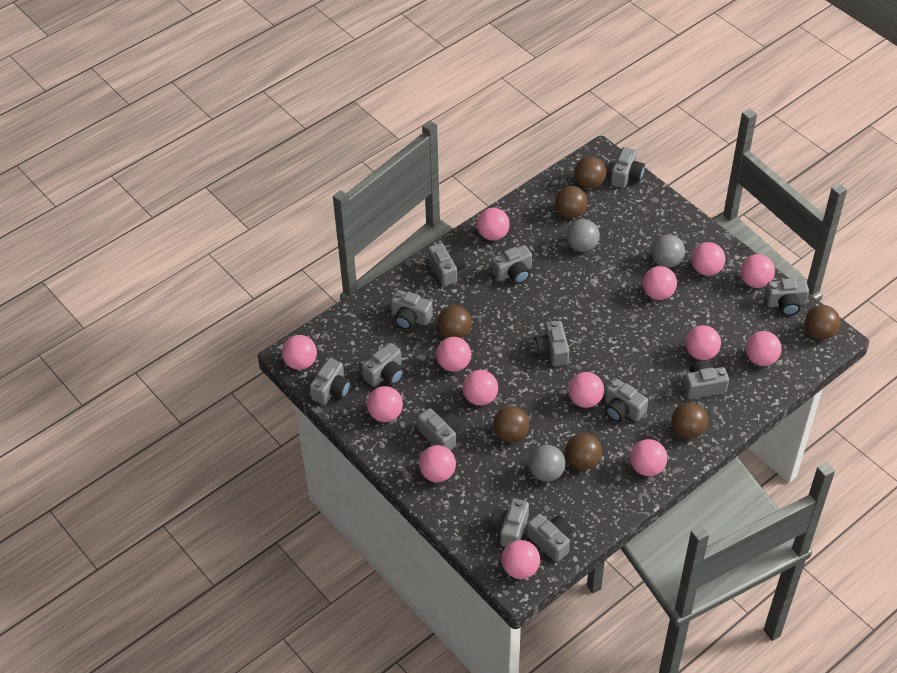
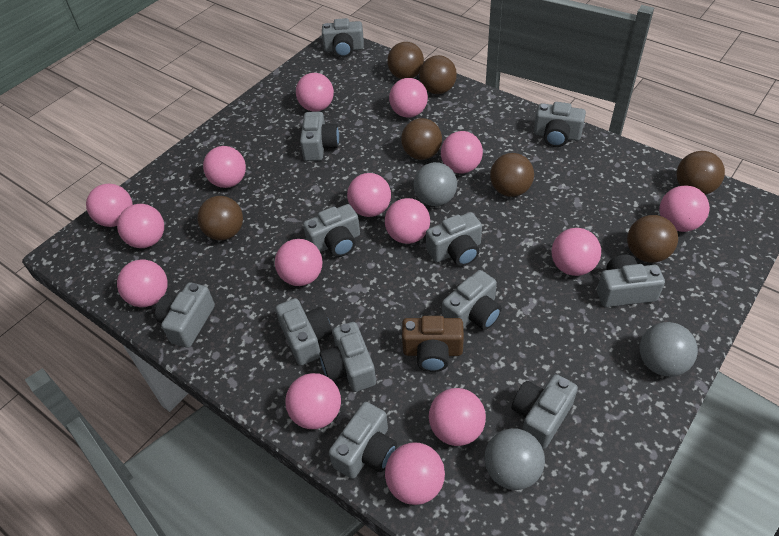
brown camera: none = 0 -> [402,316,464,372] = 1
grey camera: [309,358,351,405] [362,343,404,387] [391,290,433,330] [417,408,460,450] [428,243,465,286] [489,498,529,547] [492,245,532,284] [527,514,572,562] [534,321,570,366] [605,379,648,422] [611,147,645,188] [683,360,729,399] [765,278,809,316] = 13 -> [155,282,215,348] [276,298,332,365] [300,112,339,161] [303,204,360,257] [320,322,376,392] [322,18,364,58] [329,402,397,479] [426,212,482,266] [442,270,502,330] [511,374,578,449] [534,102,586,147] [597,255,665,307] = 12
pink ball: [282,335,317,370] [367,386,403,422] [419,445,456,482] [436,337,471,372] [463,370,498,406] [477,208,510,241] [501,540,540,579] [568,372,604,408] [630,439,667,476] [643,266,677,300] [686,325,721,360] [691,242,725,276] [740,254,775,288] [746,331,782,366] = 14 -> [86,184,133,227] [117,204,164,248] [117,260,168,307] [203,146,246,188] [275,239,323,286] [285,373,341,429] [296,73,334,112] [347,173,391,217] [385,198,430,244] [385,442,445,505] [389,78,428,117] [429,388,486,446] [441,131,483,174] [552,228,601,276] [659,185,710,232] = 15

